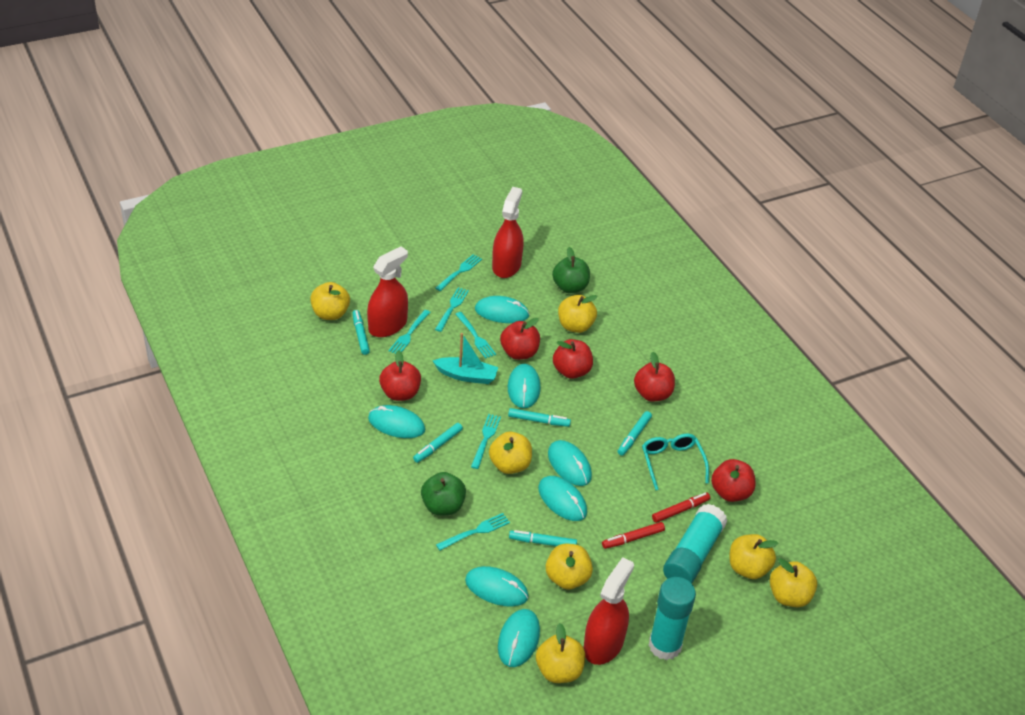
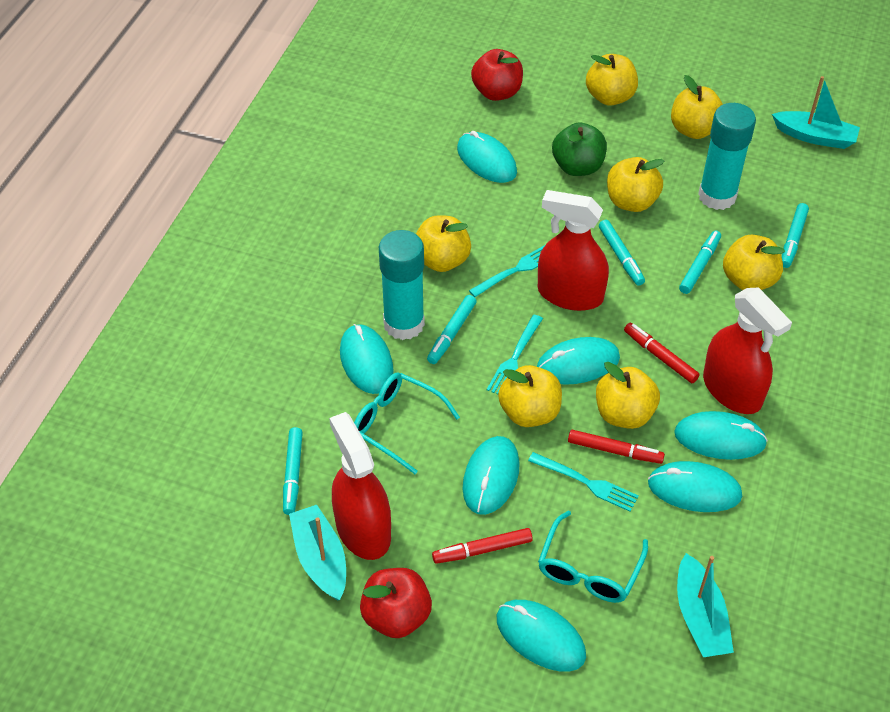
green apple: [421,472,466,516] [552,247,590,293] = 2 -> [552,122,607,176] = 1
red apple: [379,350,421,401] [500,318,540,360] [553,339,593,379] [634,352,675,402] [711,459,755,502] = 5 -> [360,568,432,638] [471,49,523,101] = 2
red marker: [602,522,665,549] [652,492,710,523] = 2 -> [432,528,533,564] [568,430,665,464] [624,323,700,383] = 3
turquoise boat: [433,333,498,384] = 1 -> [289,505,346,600] [677,553,734,657] [772,76,860,149] = 3
turquoise fork: [388,310,431,354] [435,254,482,291] [435,287,469,332] [436,513,510,550] [455,312,496,359] [471,414,501,469] = 6 -> [469,245,545,297] [487,315,543,395] [528,452,639,512] = 3
turquoise glasses: [642,434,709,490] = 1 -> [354,372,460,474] [538,511,648,603] = 2

